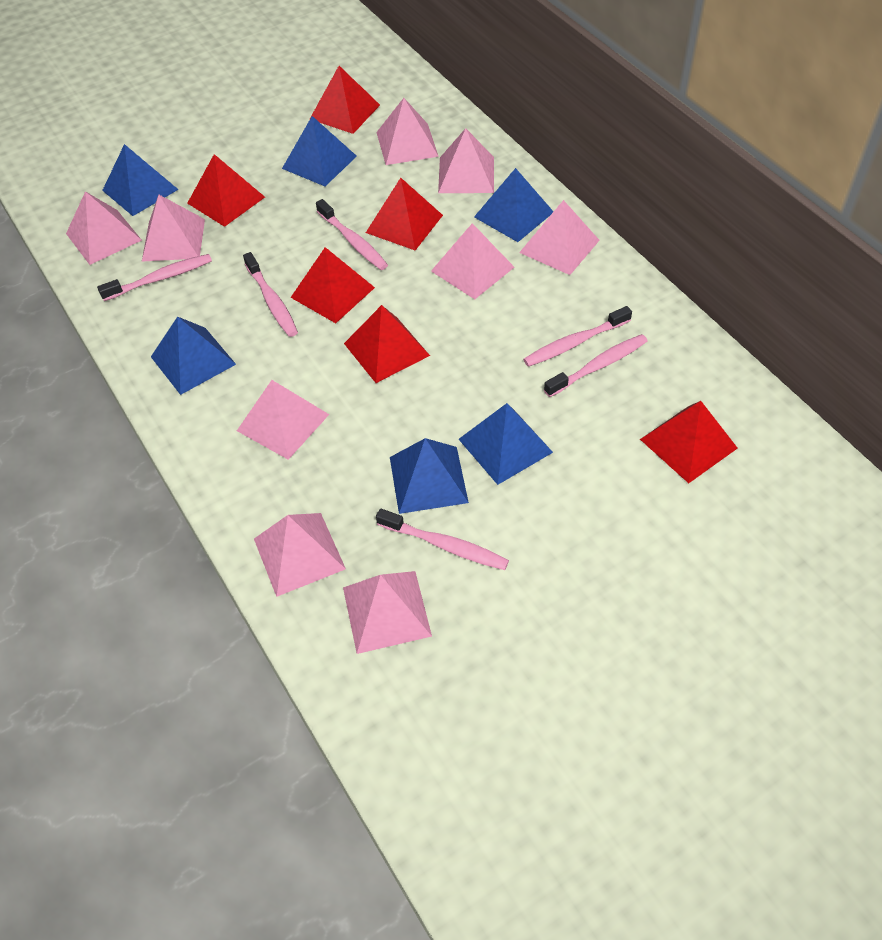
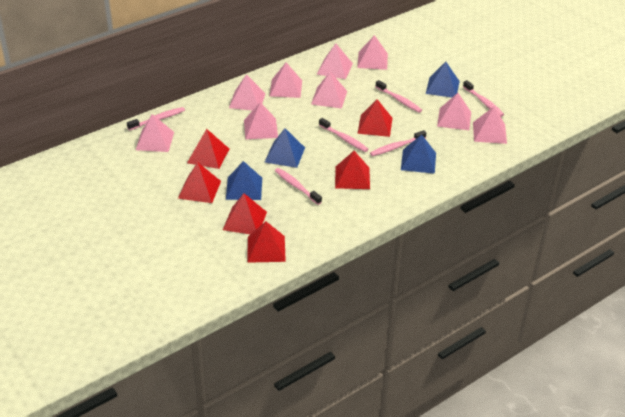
blue pyramid: [102,144,179,216] [151,316,236,395] [282,116,357,186] [390,438,469,514] [459,403,553,485] [474,168,554,242] = 6 -> [226,161,262,200] [264,128,305,168] [401,134,436,174] [426,62,460,97] = 4

